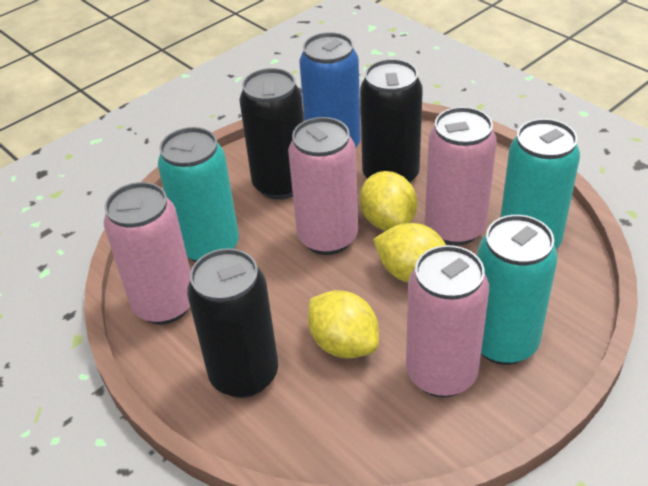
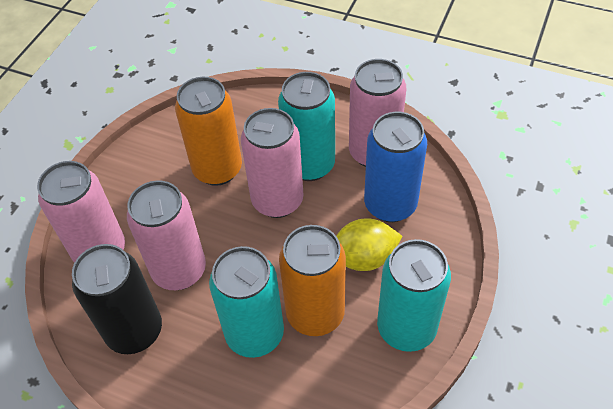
black can: [187,248,278,398] [239,68,304,200] [360,59,423,183] = 3 -> [72,244,162,354] = 1
orange can: none = 0 -> [175,77,242,186] [279,225,346,336] = 2
yellow lemon: [308,290,379,358] [360,171,417,231] [373,223,446,283] = 3 -> [336,218,402,271] = 1

